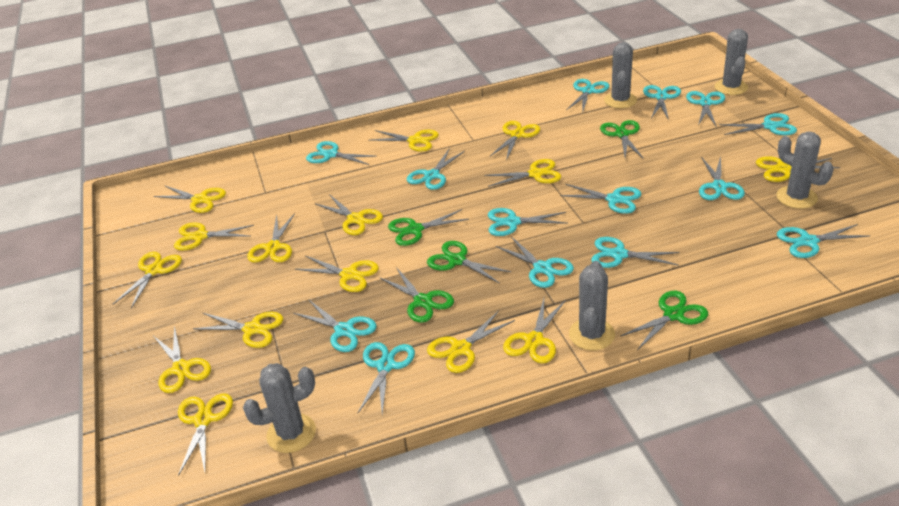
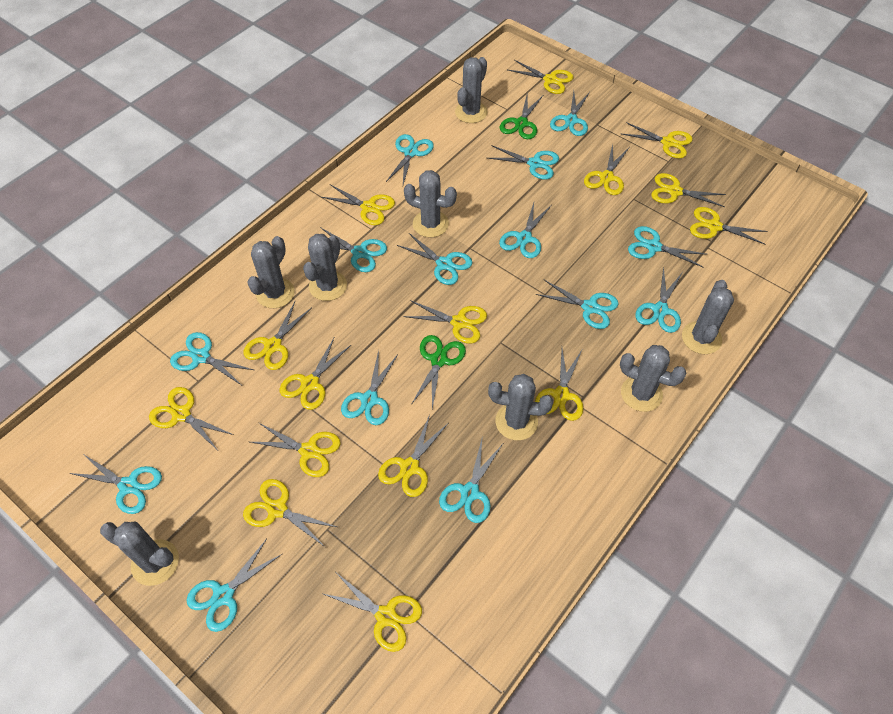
green scissors: [379,267,454,323] [388,209,469,246] [427,241,511,284] [600,120,643,158] [620,291,708,350] = 5 -> [411,335,466,409] [500,92,543,139] = 2
grey cactus: [243,363,316,453] [569,261,615,350] [604,42,637,108] [714,29,748,95] [776,131,834,209] = 5 -> [100,522,179,586] [247,236,295,308] [303,234,347,301] [404,170,457,237] [455,57,488,123] [488,374,553,440] [620,345,687,412] [682,280,734,354] = 8

